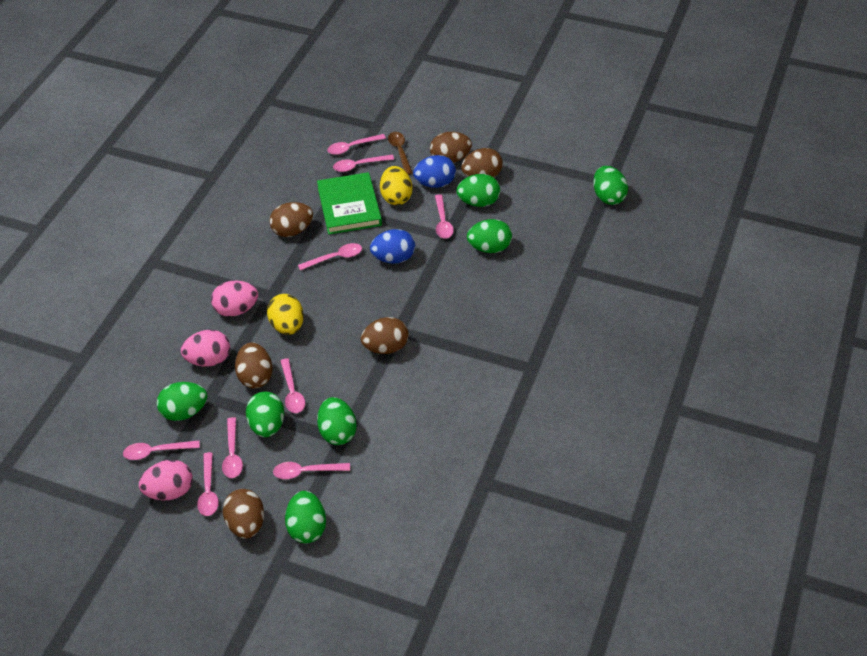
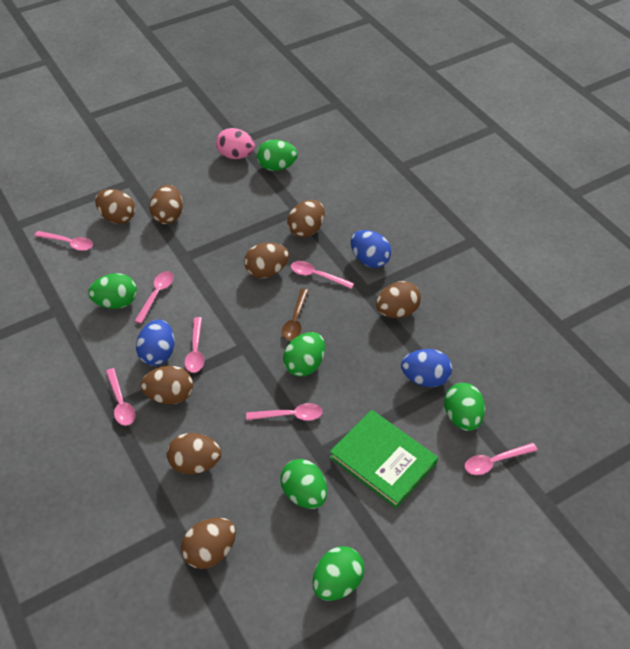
blue egg: [370,229,415,264] [413,155,456,188] = 2 -> [136,319,175,366] [351,230,391,268] [401,349,452,387] = 3
brown egg: [223,489,264,538] [235,342,273,388] [269,202,313,237] [361,317,409,354] [430,132,472,163] [461,148,503,177] = 6 -> [95,189,135,224] [141,366,193,404] [149,185,183,224] [167,433,221,474] [181,517,236,569] [244,243,289,278] [287,200,325,238] [376,281,421,318] = 8
green egg: [156,382,207,421] [246,392,284,437] [285,491,326,543] [317,397,357,445] [456,174,500,207] [467,219,512,253] [593,166,628,205] = 7 -> [88,273,137,309] [257,140,298,171] [280,459,327,509] [283,332,325,377] [313,546,365,601] [444,383,485,431] = 6
pink egg: [139,460,193,500] [181,330,230,367] [211,281,258,317] = 3 -> [216,128,255,159] = 1
pink spoon: [123,440,200,460] [197,452,219,516] [222,417,243,478] [273,462,350,479] [280,358,305,413] [298,243,362,270] [327,134,386,155] [333,155,394,172] [435,194,454,239] = 9 -> [34,231,93,251] [106,368,136,426] [135,271,174,324] [185,317,204,373] [246,403,323,421] [291,261,355,289] [465,443,537,475] = 7
yellow egg: [267,294,304,335] [380,166,413,205] = 2 -> none = 0

